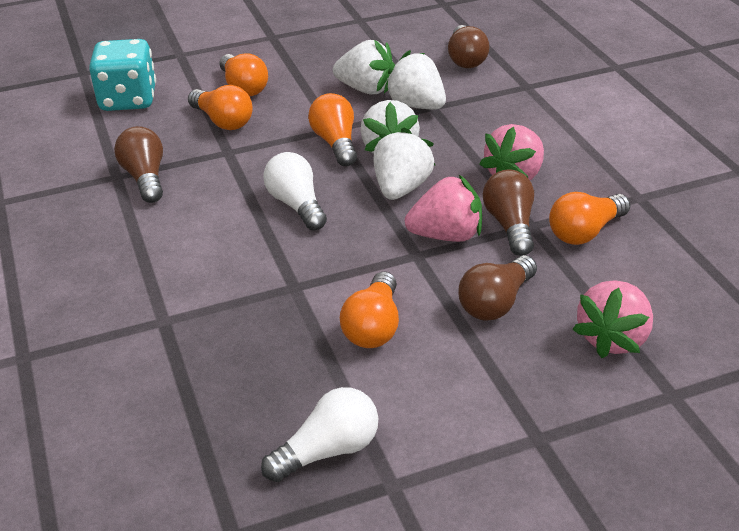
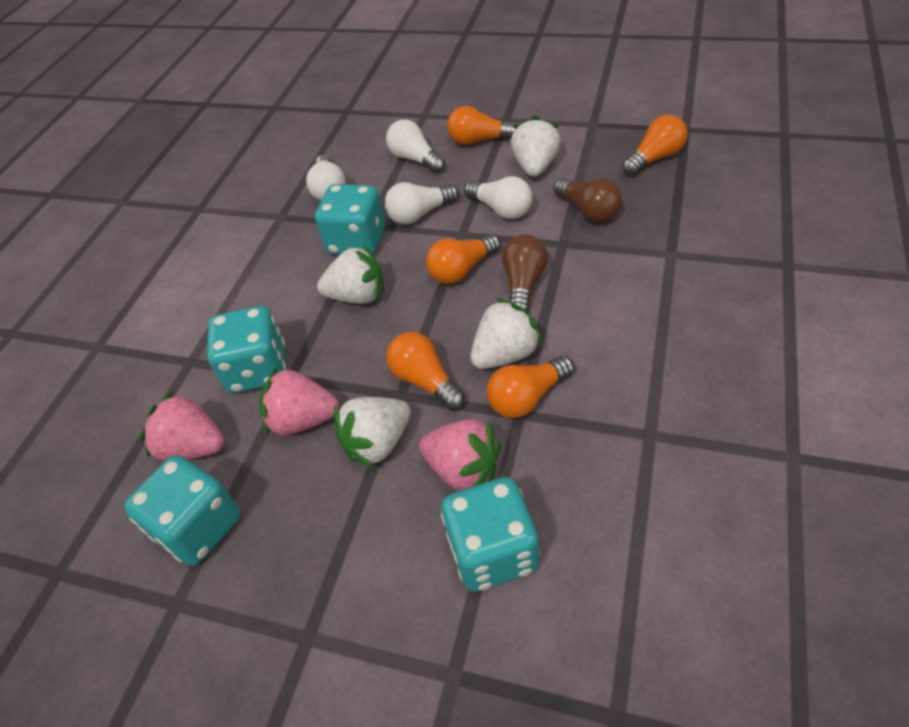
brown light bulb: [114,126,163,203] [448,25,490,68] [458,255,537,321] [483,169,534,256] = 4 -> [502,235,548,313] [554,178,622,223] = 2
turquoise dice: [89,39,156,111] = 1 -> [124,455,241,566] [207,306,286,393] [315,184,385,255] [441,477,540,591] = 4
white light bulb: [261,387,378,482] [263,152,327,231] = 2 -> [306,155,346,201] [384,182,459,224] [386,119,445,173] [464,176,533,219] = 4

